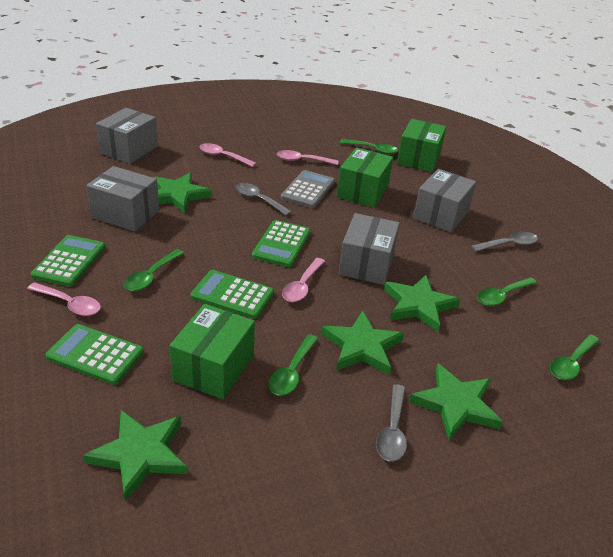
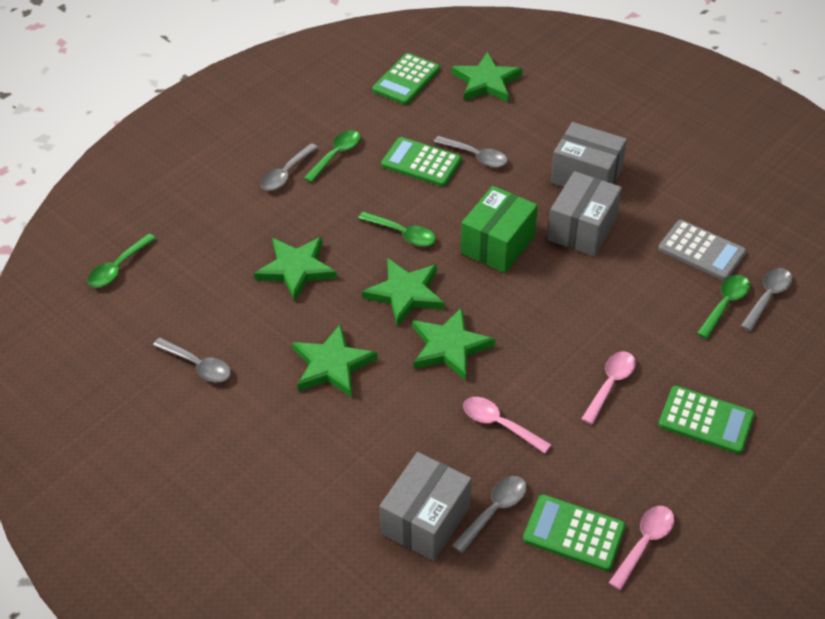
green box: [169,304,255,399] [337,147,393,207] [397,119,446,172] = 3 -> [461,186,538,273] = 1
green spoon: [124,249,184,291] [268,334,318,396] [340,139,398,154] [477,277,537,306] [550,334,600,380] = 5 -> [87,233,156,287] [304,130,360,183] [358,212,436,247] [697,275,750,339] = 4
grey box: [86,166,159,232] [96,108,158,164] [339,213,400,285] [413,169,476,232] = 4 -> [379,452,471,561] [547,171,622,257] [551,122,627,187] = 3
grey spoon: [235,183,292,216] [376,384,407,462] [471,231,538,252] = 3 -> [153,338,231,382] [260,143,318,191] [434,136,508,168] [452,476,527,554] [741,268,792,332] = 5
pink spoon: [27,282,101,316] [199,143,256,167] [277,150,339,165] [282,258,325,302] = 4 -> [463,397,552,453] [581,351,636,424] [609,506,674,590] = 3

